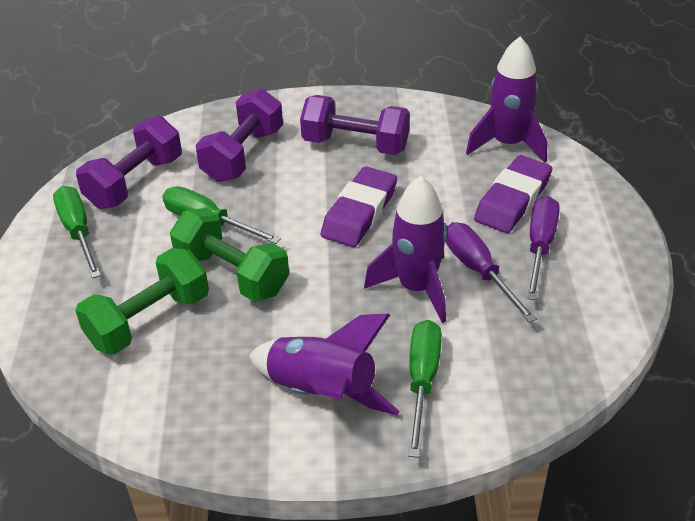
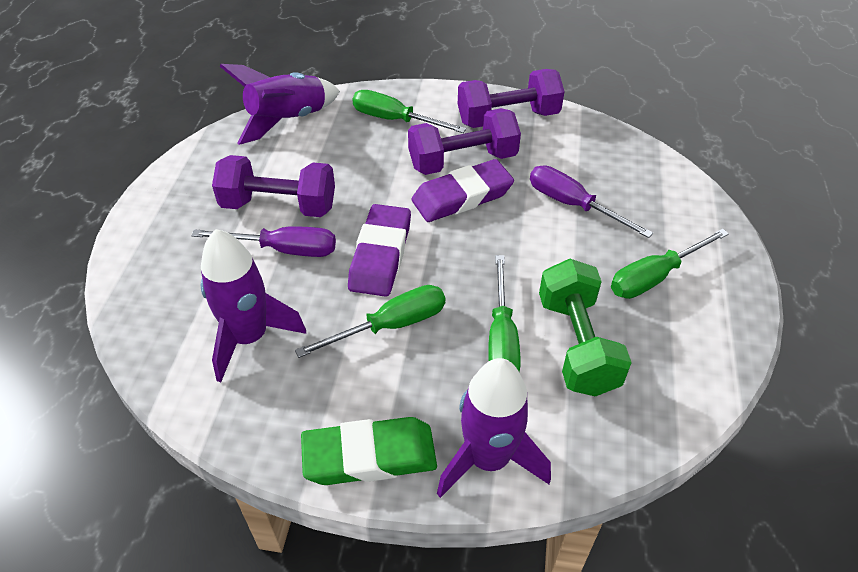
green dumbbell: [75,248,209,355] [170,208,289,302] = 2 -> [539,259,632,397] = 1
green eraser: none = 0 -> [301,417,437,485] = 1
green screwdriver: [53,186,101,279] [162,187,281,244] [408,320,442,458] = 3 -> [295,285,446,358] [352,90,466,133] [488,255,521,372] [611,229,729,299] = 4

